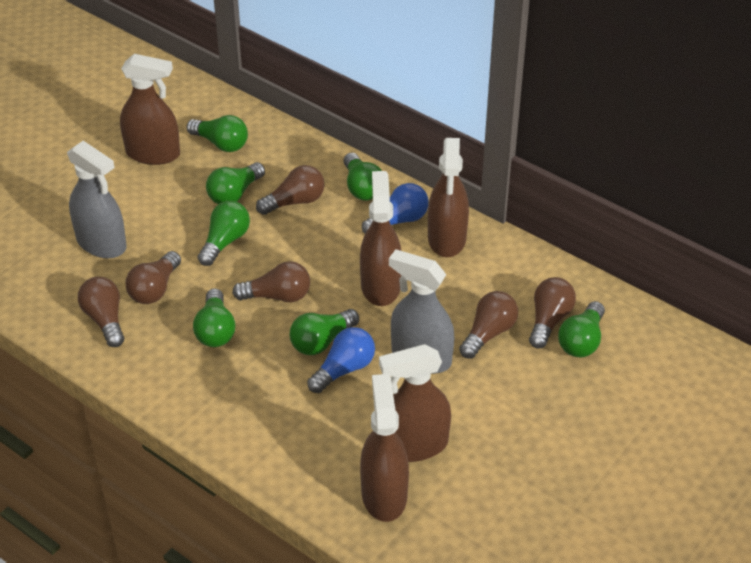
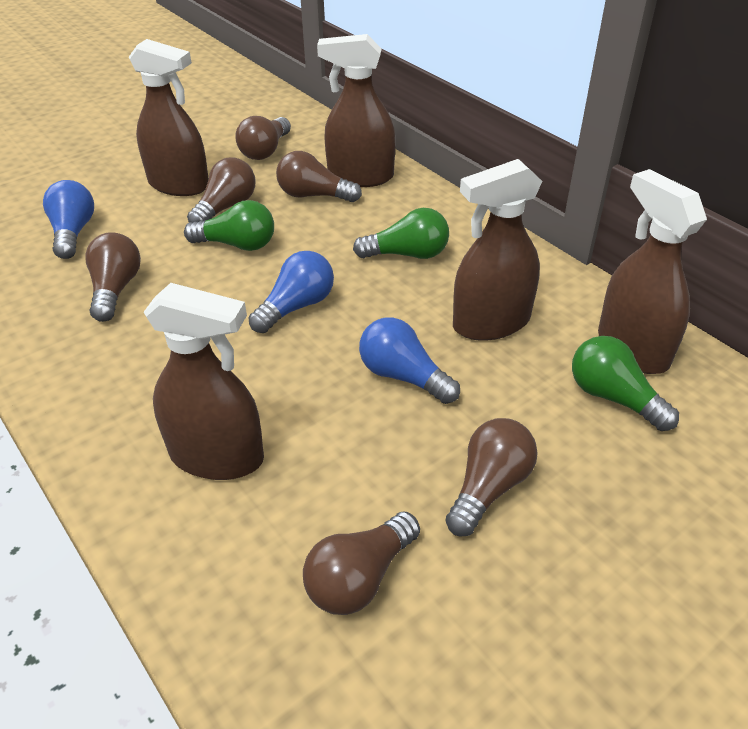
blue light bulb: [307,327,375,393] [362,183,429,233] = 2 -> [43,180,94,259] [248,251,334,333] [359,317,460,404] = 3
green light bulb: [187,115,248,152] [193,288,235,347] [198,201,250,266] [206,162,265,204] [290,309,359,355] [343,153,382,201] [558,301,605,357] = 7 -> [184,200,274,251] [353,208,449,259] [572,336,679,431] = 3
grey spray bottle: [67,141,127,258] [389,249,454,374] = 2 -> none = 0

